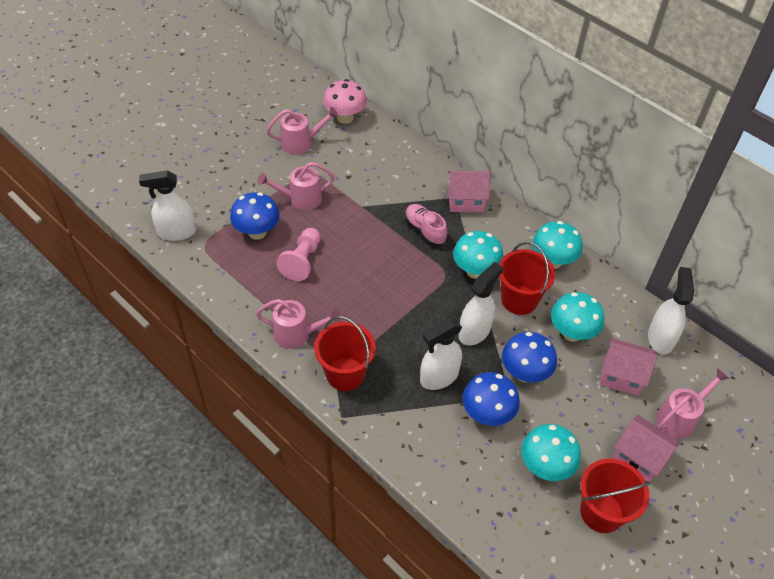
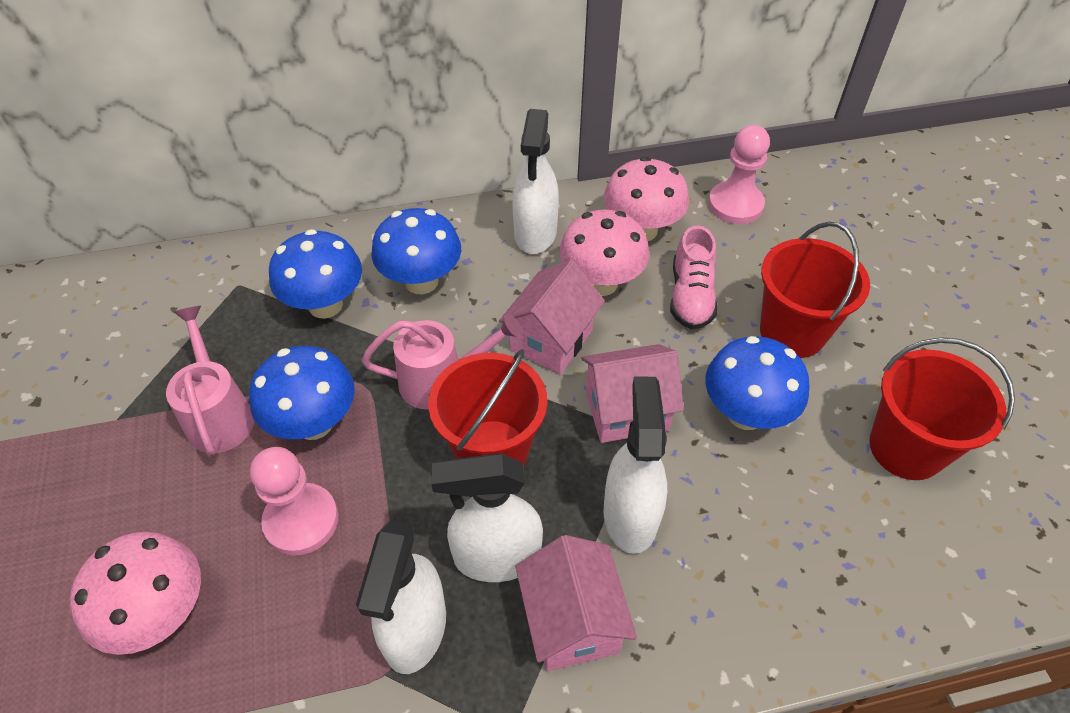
blue mushroom: [230,192,280,240] [463,372,520,426] [502,332,557,383] = 3 -> [249,346,355,440] [269,229,362,319] [371,208,461,294] [705,336,810,430] = 4
pink mushroom: [323,79,367,124] = 1 -> [70,532,201,655] [560,210,649,296] [604,157,689,241] = 3
pink pawn: [276,228,321,281] = 1 -> [250,447,338,556] [708,125,770,224] = 2
pink watering can: [256,299,342,349] [257,162,335,210] [266,107,338,155] [656,368,729,439] = 4 -> [166,306,255,455] [362,313,522,410] = 2
turquoise mushroom: [453,231,504,279] [521,424,581,481] [533,221,583,269] [551,292,604,342] = 4 -> none = 0

